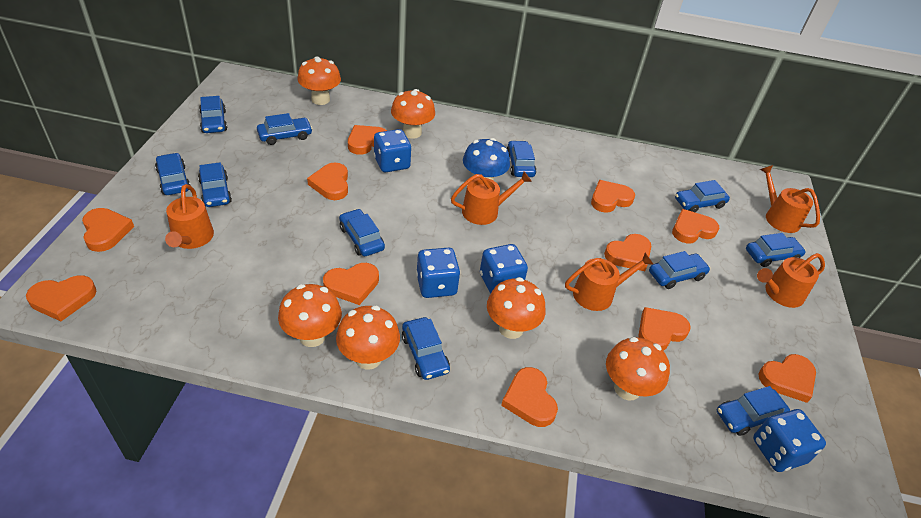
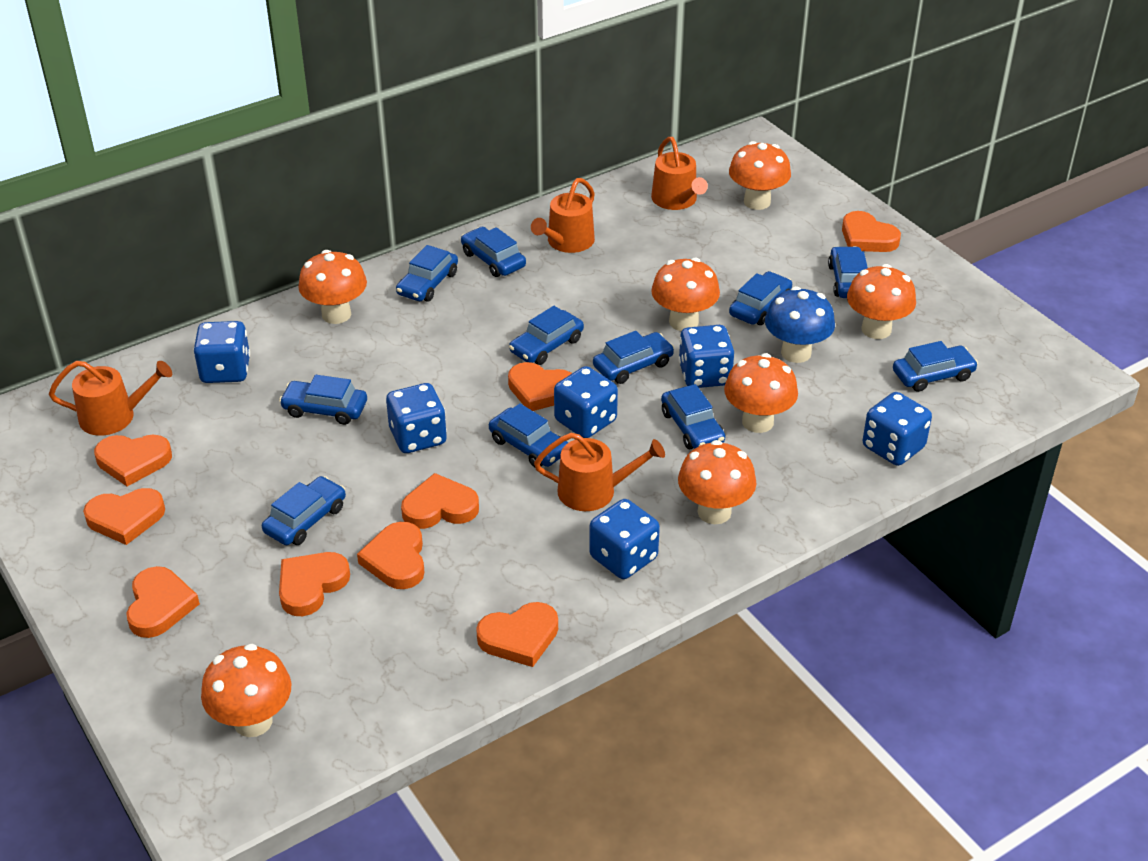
blue dice: [374,129,411,172] [416,248,460,298] [480,244,528,294] [753,409,826,472] = 4 -> [193,321,250,383] [386,383,447,453] [554,366,618,438] [589,499,660,579] [679,325,734,388] [863,392,932,466] = 6
orange heart: [26,275,96,321] [82,208,134,252] [307,162,348,200] [323,263,379,305] [348,125,387,155] [501,367,558,427] [591,180,635,213] [604,234,651,271] [638,307,691,351] [672,209,719,243] [759,354,816,403] = 11 -> [83,488,165,545] [94,435,172,486] [126,566,200,638] [279,552,350,616] [357,522,425,589] [401,473,479,529] [476,602,558,667] [508,362,572,411] [842,211,901,252] = 9
orange mushroom: [278,284,342,347] [297,56,341,105] [336,305,400,370] [391,89,435,139] [487,277,545,339] [606,337,670,400] = 6 -> [201,644,291,737] [298,250,367,324] [651,258,720,331] [678,440,756,524] [724,353,798,433] [729,141,791,210] [847,264,916,339] = 7
orange watering can: [165,184,214,249] [451,171,532,225] [565,253,654,311] [757,253,825,308] [760,165,820,233] = 5 -> [49,361,172,436] [531,178,595,253] [534,433,665,511] [651,137,708,210] = 4

